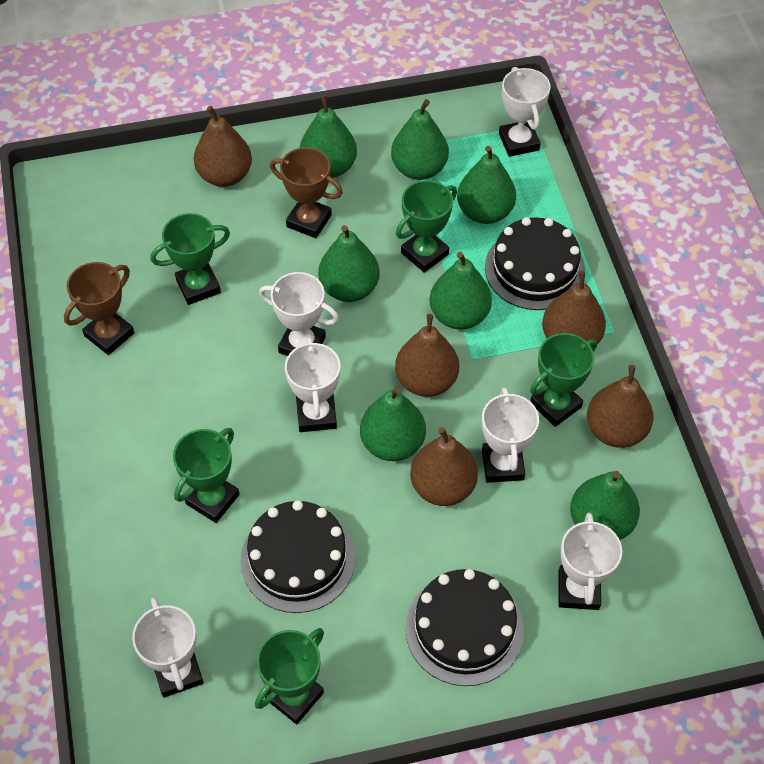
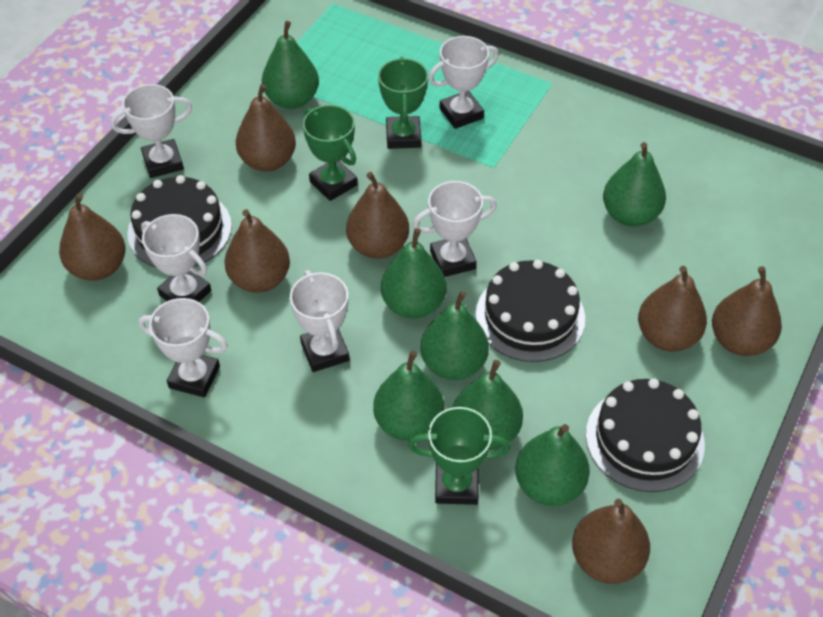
brown pear: [194,106,252,187] [395,314,459,397] [410,427,478,506] [542,271,606,346] [587,365,653,448] = 5 -> [59,193,126,281] [224,209,290,293] [236,84,296,172] [346,172,409,259] [572,499,650,584] [638,266,707,351] [712,266,782,356] = 7
brown trophy: [64,262,134,355] [270,147,343,238] = 2 -> none = 0
green trophy: [150,213,230,305] [173,428,239,523] [255,628,324,724] [396,180,457,273] [530,333,597,427] = 5 -> [303,105,357,201] [378,57,428,149] [408,407,510,505] = 3

